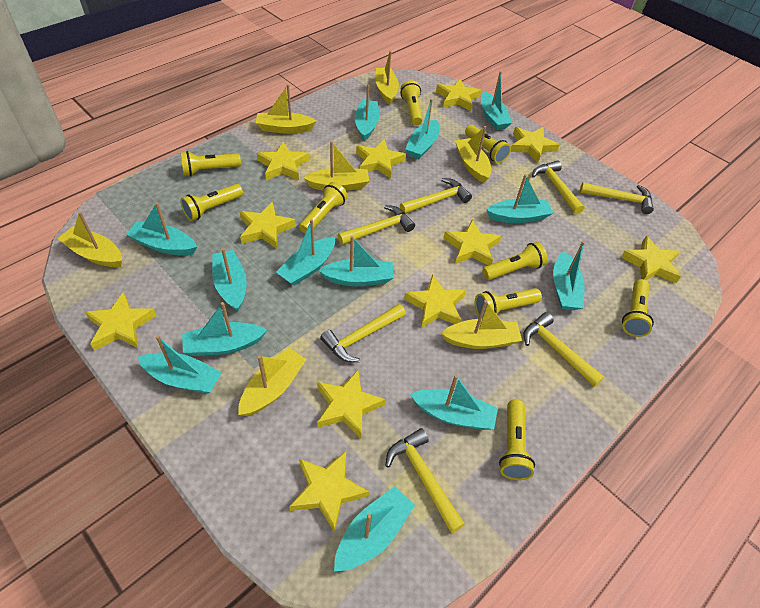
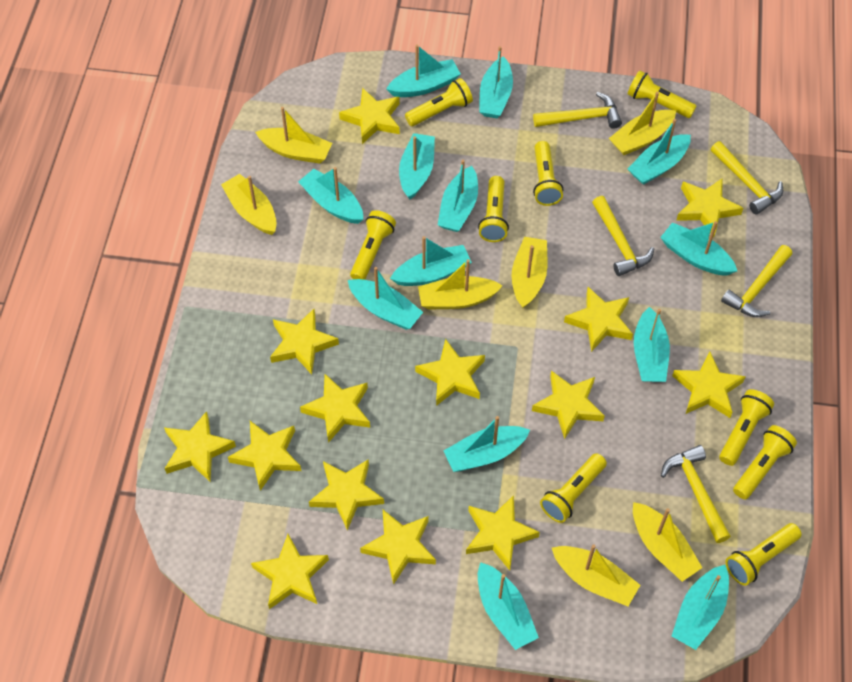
yellow hammer: [320,304,406,362] [338,205,415,245] [385,428,465,533] [400,178,472,214] [523,312,604,387] [532,160,584,214] [580,182,654,214] = 7 -> [533,92,622,129] [592,196,654,276] [661,445,731,543] [710,141,783,215] [721,245,792,317] = 5
yellow star: [85,292,157,351] [239,202,296,249] [257,142,309,180] [289,451,369,532] [317,370,386,439] [356,139,406,178] [404,274,466,328] [436,79,482,111] [443,220,501,265] [510,127,560,162] [621,236,681,283] = 11 -> [164,411,236,482] [228,421,301,491] [251,534,329,609] [270,309,339,374] [300,374,370,443] [309,459,384,530] [339,88,400,144] [360,510,436,585] [415,339,485,406] [466,495,540,570] [532,371,605,439] [564,287,633,352] [672,352,746,418] [676,178,743,237] = 14

